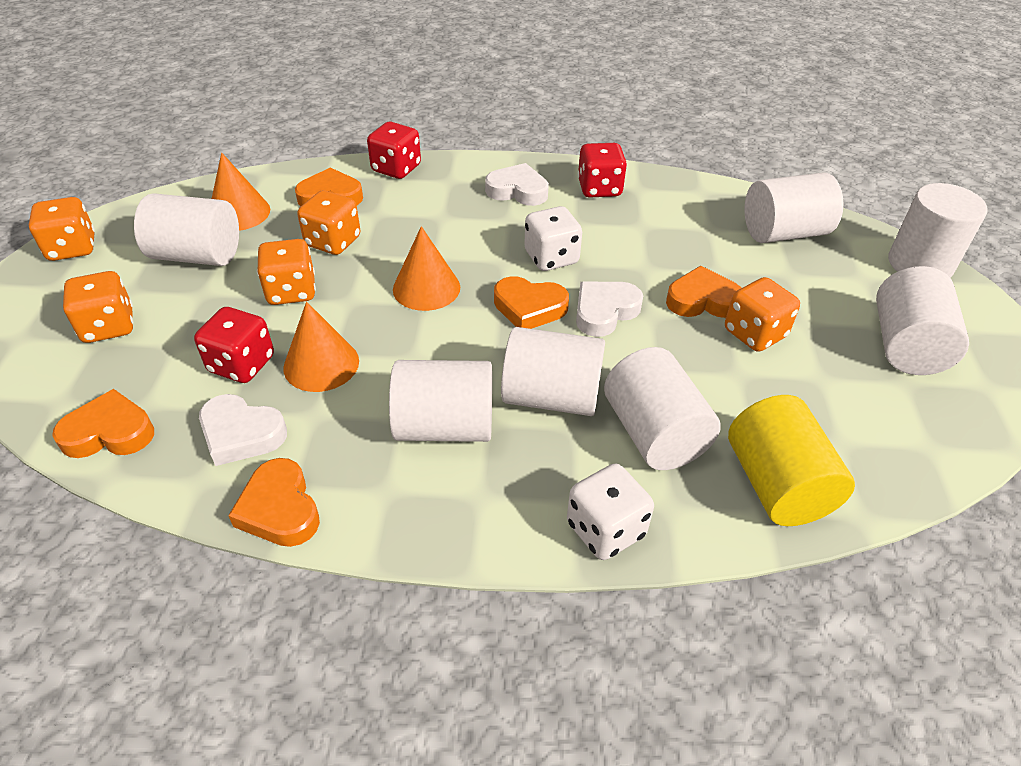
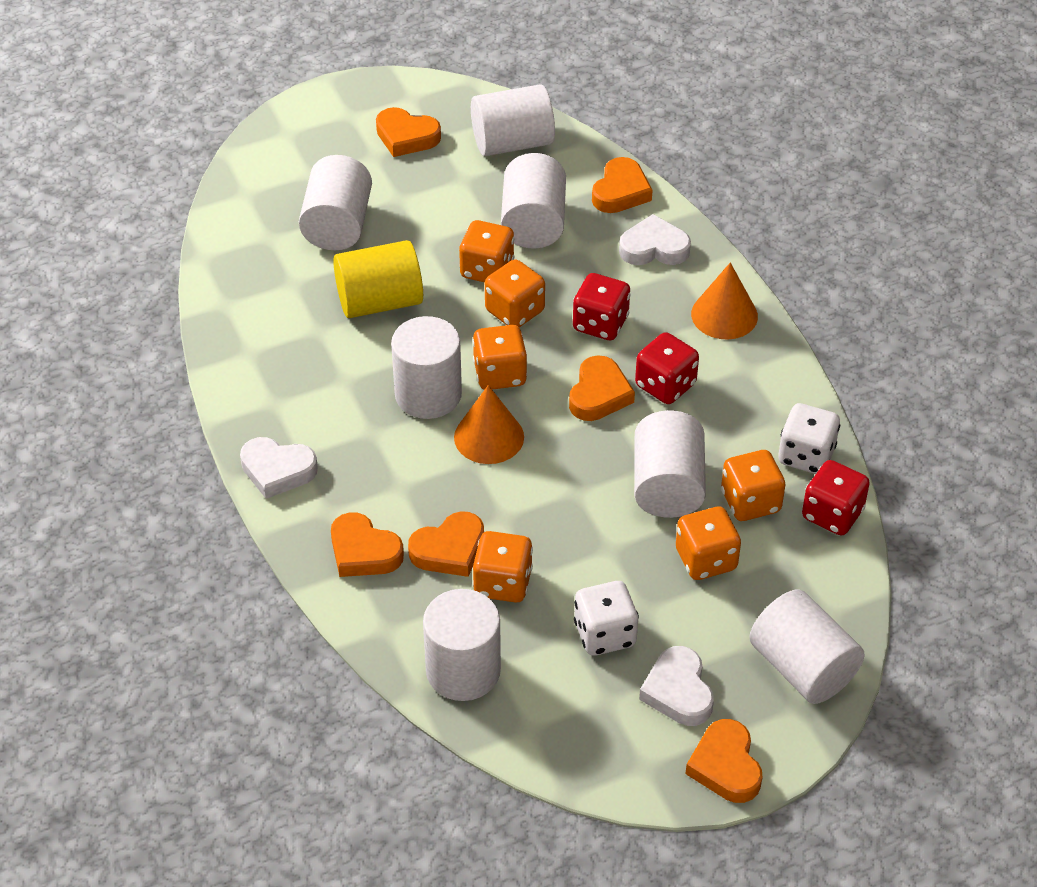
orange cone: [212,152,270,231] [283,302,359,392] [393,226,460,311] = 3 -> [454,385,524,464] [691,262,758,340] = 2
orange dice: [29,197,95,261] [63,271,134,343] [257,239,316,305] [297,190,361,255] [725,277,800,352] = 5 -> [459,220,514,282] [472,325,527,390] [473,531,533,603] [485,259,545,327] [676,506,741,580] [721,450,785,521] = 6
orange heart: [52,389,154,458] [228,458,320,547] [295,167,363,207] [494,276,569,329] [666,266,741,318] = 5 -> [331,512,404,577] [376,107,441,157] [408,511,484,577] [569,355,635,421] [592,157,653,213] [685,719,762,803] = 6

